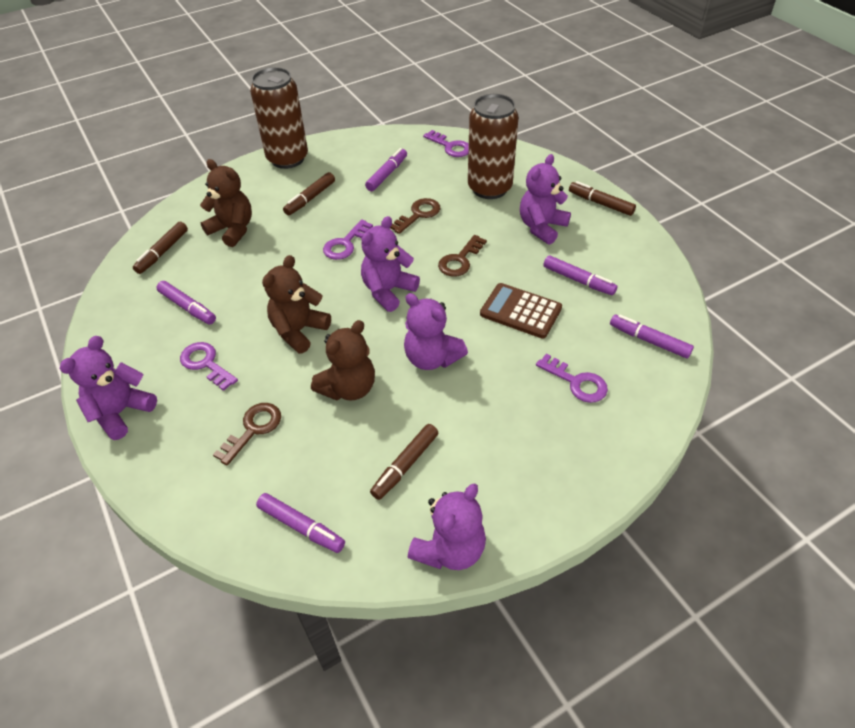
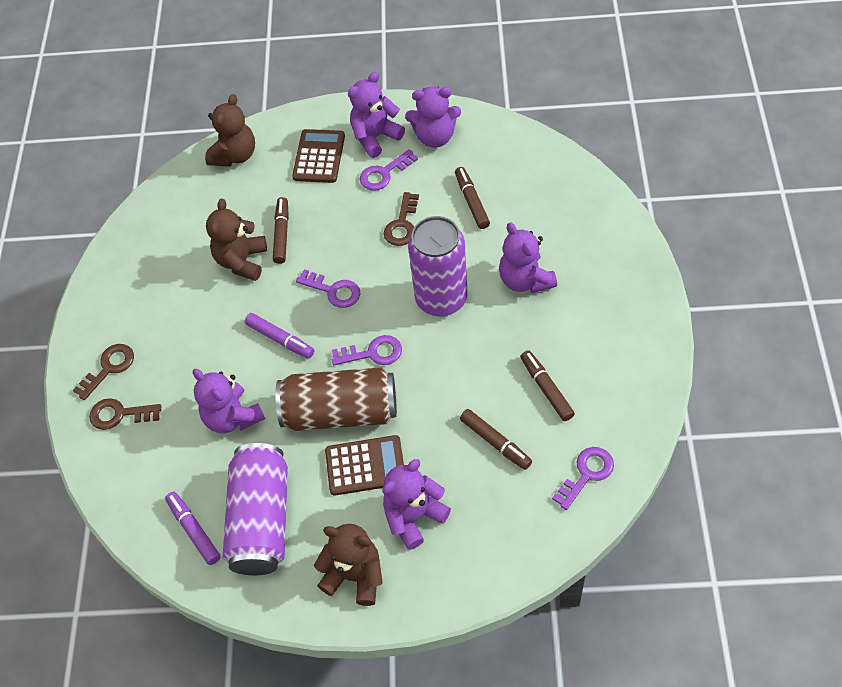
brown calculator: [480,283,562,339] = 1 -> [292,129,345,183] [325,435,404,496] = 2
brown can: [250,67,308,169] [468,94,518,199] = 2 -> [275,367,397,431] = 1
purple can: none = 0 -> [223,443,288,575] [408,216,467,316] = 2
purple marker: [156,281,216,324] [256,493,345,553] [365,148,407,191] [543,255,618,295] [610,314,694,359] = 5 -> [165,492,221,565] [245,313,314,358] = 2

